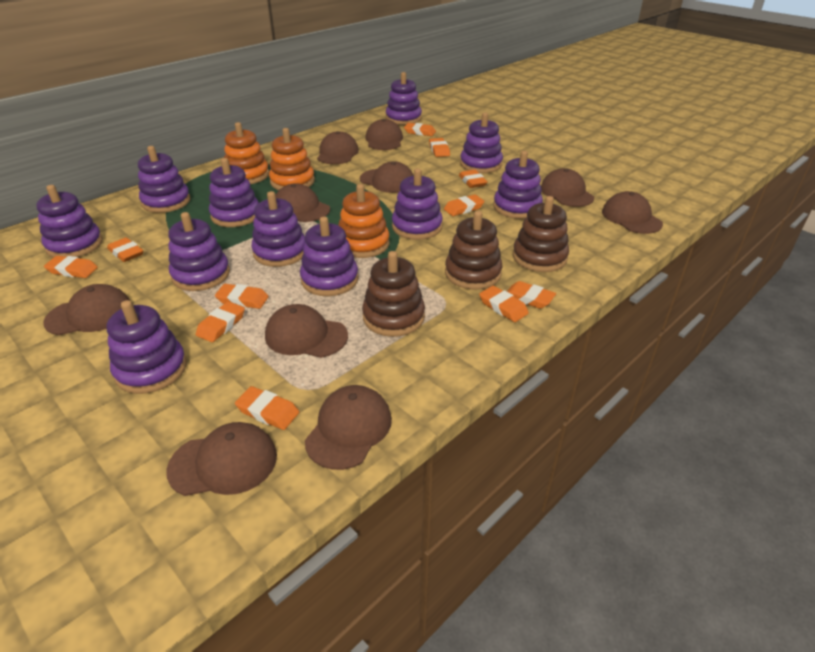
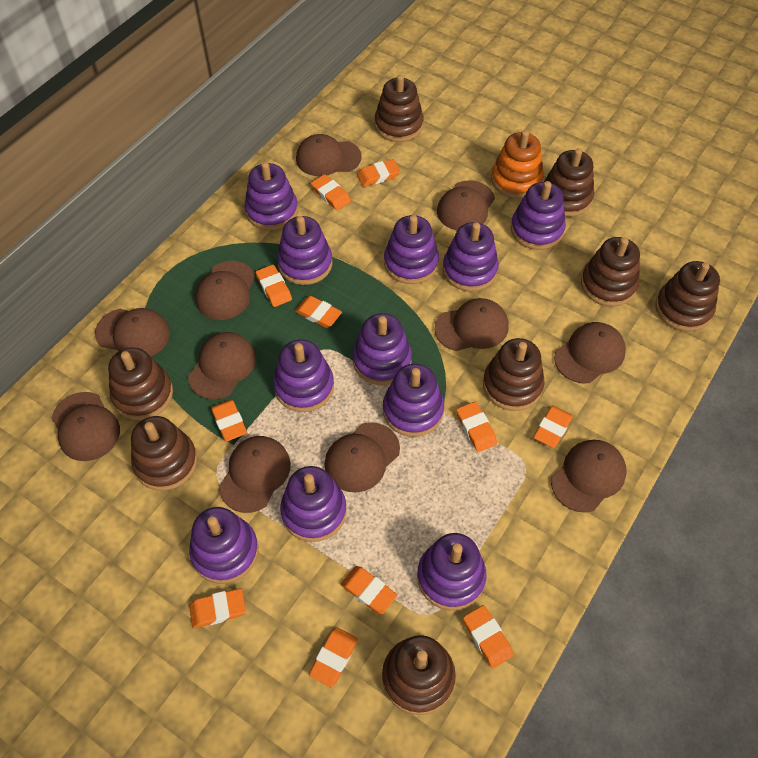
brown cap: [43,284,130,335] [166,422,277,496] [265,304,348,358] [276,183,330,222] [305,385,392,470] [317,131,359,164] [360,161,414,193] [365,119,403,150] [541,168,594,207] [602,191,663,234] = 10 -> [52,392,120,461] [95,308,170,357] [188,332,256,399] [195,261,255,320] [219,436,291,513] [296,134,362,176] [324,422,400,492] [434,298,509,351] [437,180,495,231] [551,440,627,513] [554,322,626,383] = 11
brown stacking toy: [362,251,425,337] [445,211,502,290] [513,196,569,272] = 3 -> [108,347,173,420] [131,416,198,491] [375,75,424,142] [382,635,456,715] [483,338,544,411] [544,148,594,217] [581,237,640,307] [655,261,720,332] = 8
orange stacking toy: [224,122,269,184] [269,128,315,190] [338,184,389,258] = 3 -> [491,130,544,198] = 1

